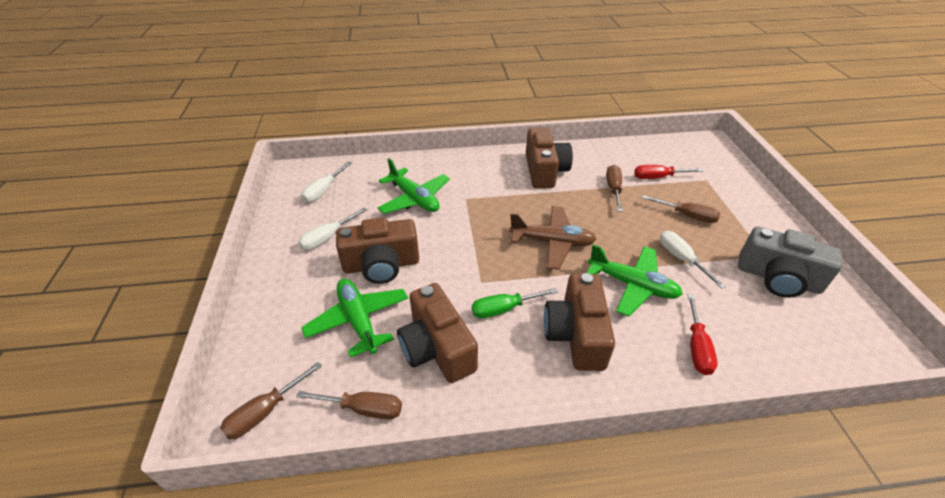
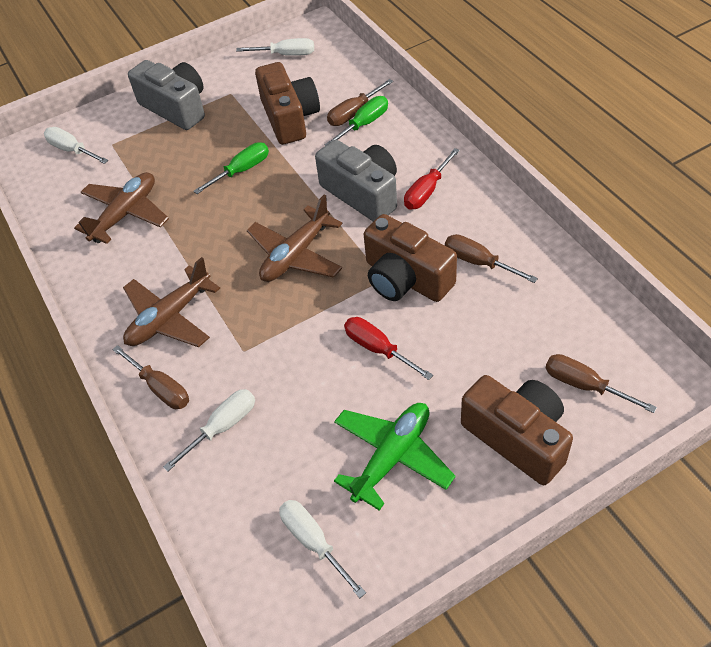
brown camera: [336,217,419,284] [397,283,478,383] [526,127,573,188] [544,273,615,371] = 4 -> [255,62,320,145] [364,214,457,302] [461,375,573,485] = 3
brown plane: [509,206,596,270] = 1 -> [74,172,169,244] [123,257,220,347] [247,194,342,282] = 3
green plane: [301,279,408,358] [377,158,450,214] [587,244,683,317] = 3 -> [334,403,456,510] = 1
green screwdriver: [472,288,558,319] = 1 -> [194,142,269,194] [325,96,388,146] = 2
grey camera: [738,226,843,298] = 1 -> [128,60,205,130] [315,139,397,222] = 2
white screwdriver: [298,207,367,250] [301,162,351,202] [660,231,726,289] = 3 -> [44,127,108,164] [163,389,255,472] [236,38,314,56] [279,500,366,598] = 4

